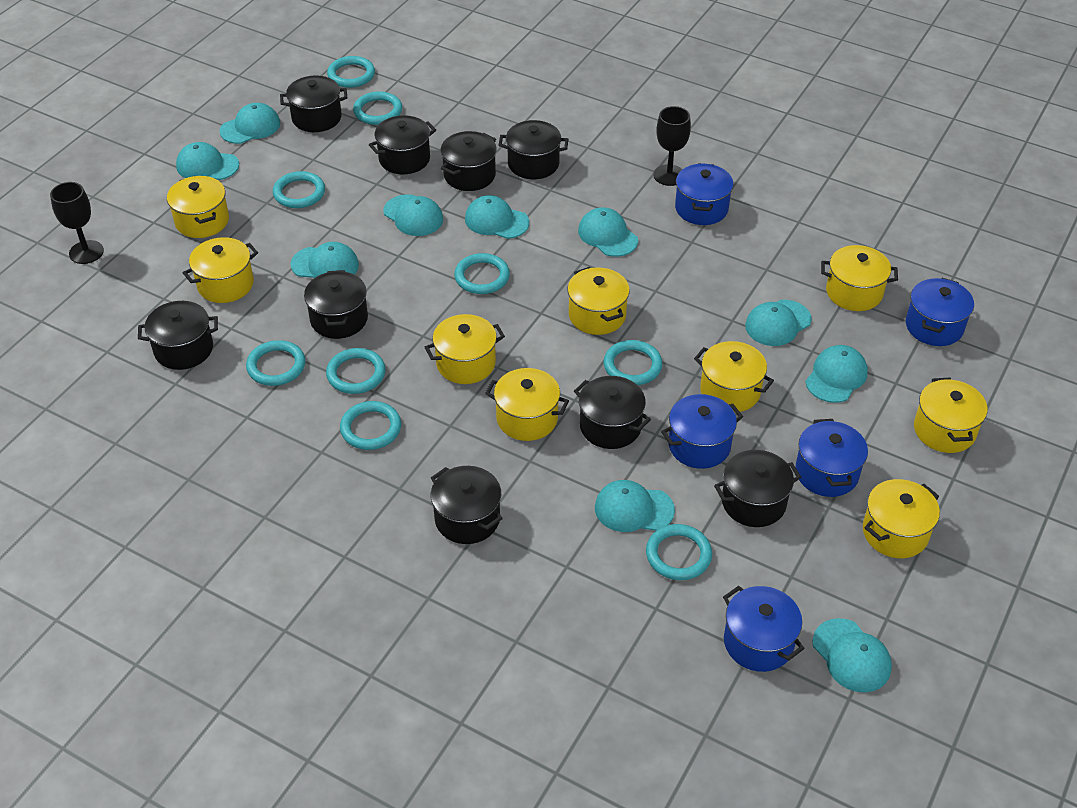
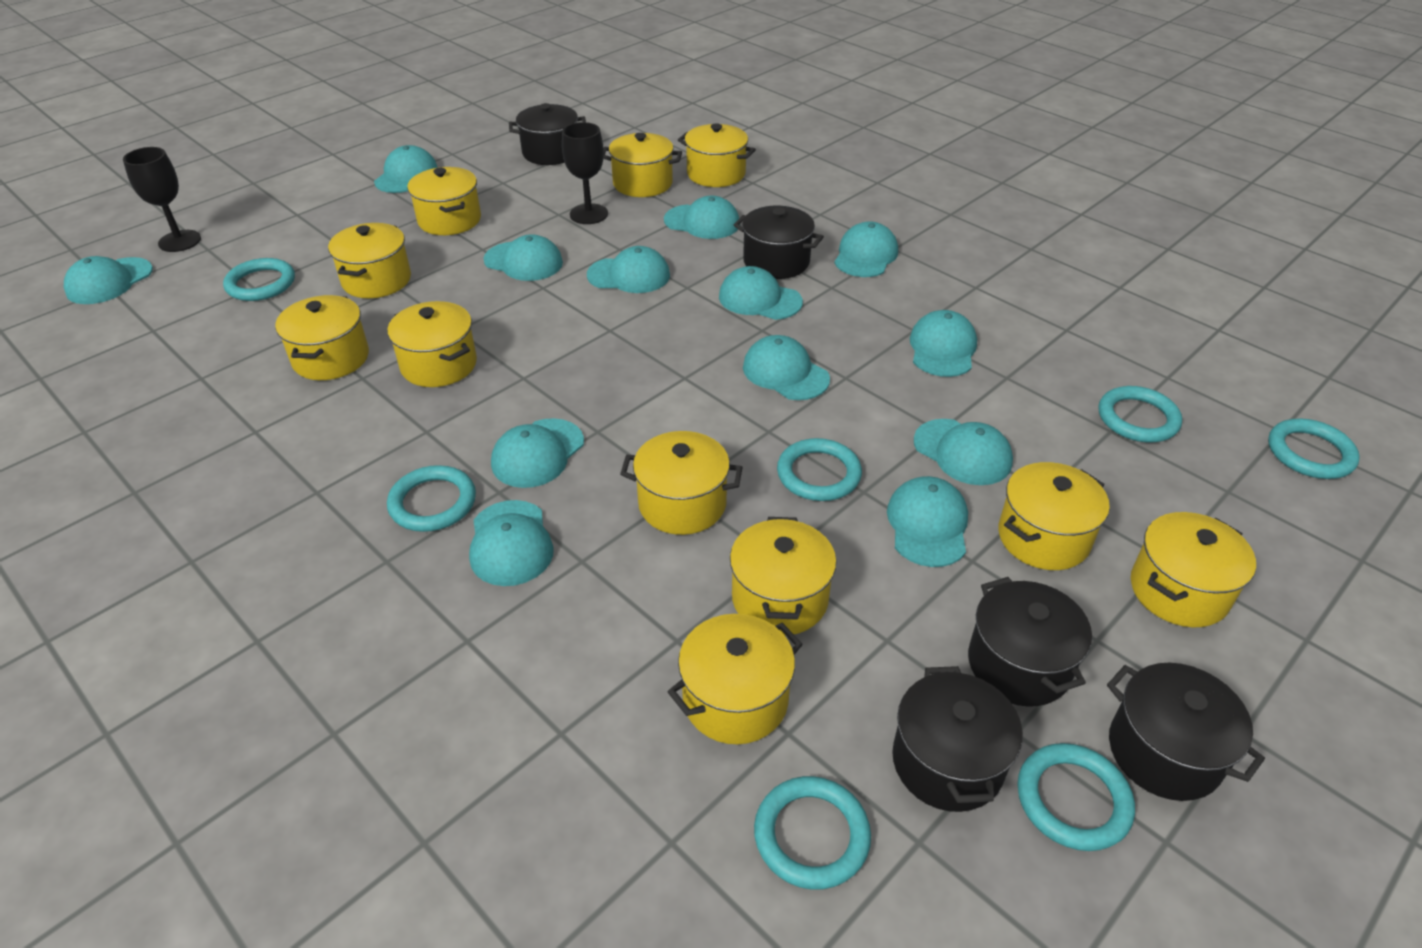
black pot: [138,301,218,370] [280,76,348,132] [304,270,368,339] [369,115,436,174] [431,466,503,544] [441,131,497,191] [499,120,568,179] [574,376,651,449] [714,450,801,527] = 9 -> [509,103,586,165] [734,206,824,279] [892,666,1023,812] [968,577,1092,707] [1107,663,1265,801] = 5
blue pot: [661,394,743,469] [675,163,734,225] [723,586,805,672] [795,419,868,497] [906,278,974,346] = 5 -> none = 0
turquoise cap: [176,142,239,180] [220,103,280,144] [291,242,359,278] [383,194,443,236] [465,195,529,239] [578,207,638,257] [595,480,675,532] [745,300,812,346] [805,345,868,403] [813,618,892,693] = 10 -> [64,256,153,304] [374,145,438,193] [469,500,554,586] [483,234,563,281] [491,418,584,488] [587,246,670,293] [664,196,740,239] [719,266,803,320] [743,335,830,400] [834,222,898,277] [887,476,968,567] [910,310,977,377] [914,419,1013,485] = 13
turquoise ring: [246,340,305,386] [273,171,325,208] [326,348,386,394] [327,56,375,88] [340,401,401,450] [353,91,402,125] [454,253,510,294] [603,340,662,385] [646,524,712,580] = 9 -> [223,258,295,301] [387,465,476,532] [754,776,871,890] [777,438,862,501] [1017,743,1135,851] [1099,386,1182,442] [1268,418,1360,479] = 7
yellow pot: [167,176,229,238] [183,237,258,303] [425,314,505,384] [485,368,569,441] [567,267,630,335] [694,341,774,412] [821,245,898,311] [863,479,940,558] [914,378,987,453] = 9 -> [275,295,369,380] [328,223,411,298] [387,301,477,387] [407,167,481,235] [603,133,682,197] [620,431,743,535] [668,614,803,744] [678,123,756,187] [730,517,837,636] [998,462,1110,570] [1131,512,1256,627] = 11

